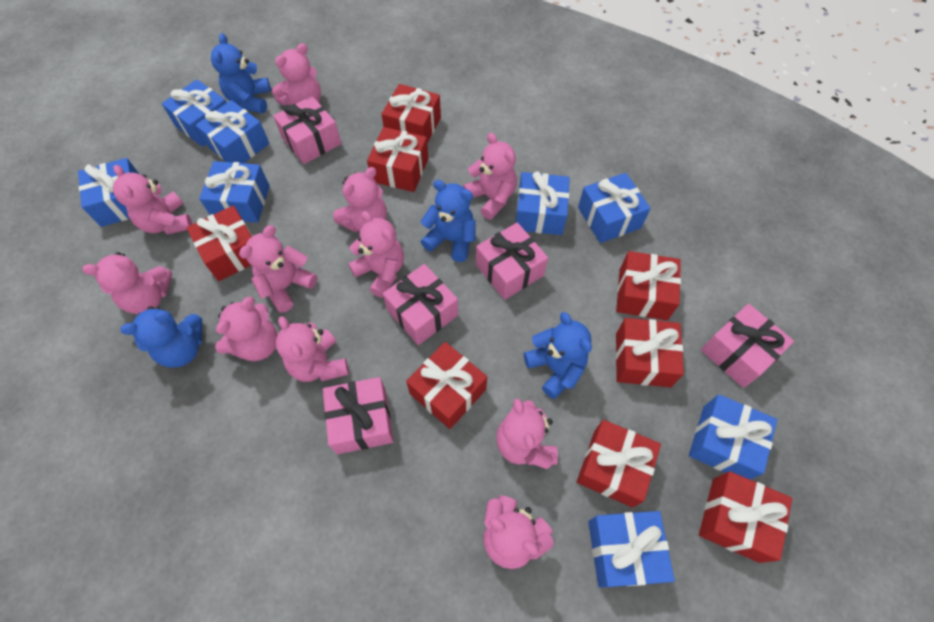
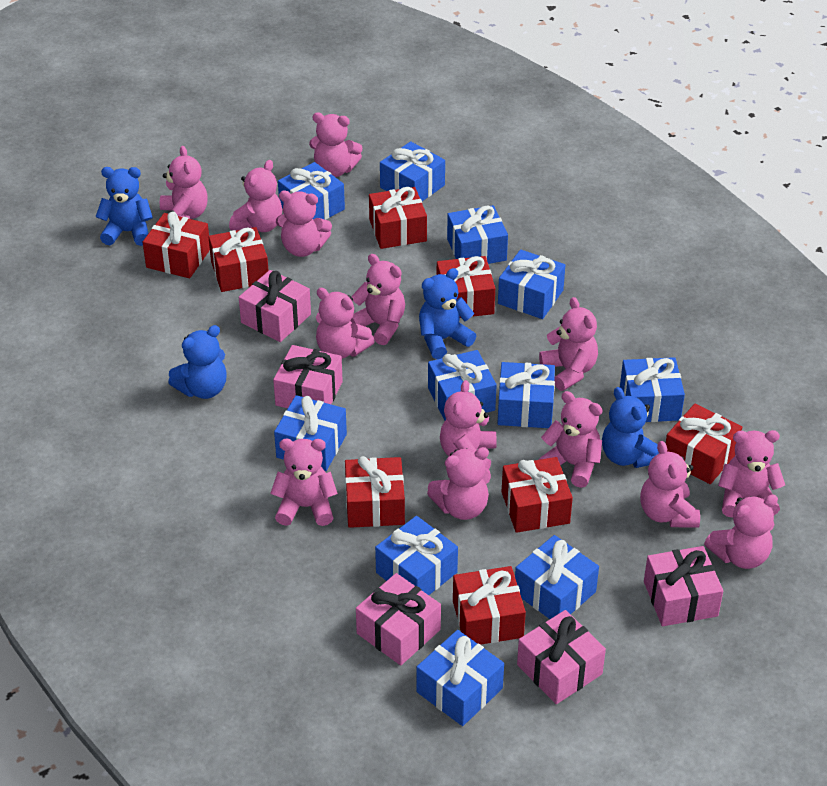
blue gift: [78,158,139,227] [162,79,227,147] [196,100,270,163] [199,161,270,223] [516,171,570,235] [578,173,651,243] [588,511,675,588] [689,394,777,479] = 8 -> [274,395,347,471] [278,162,345,220] [375,516,458,595] [380,141,445,201] [416,630,504,726] [428,350,497,421] [447,205,508,264] [497,362,555,428] [498,249,565,319] [515,535,599,619] [620,357,685,422] = 11
pink teddy bear: [82,252,172,314] [113,165,192,235] [215,297,278,361] [239,225,317,313] [272,43,321,106] [276,316,349,382] [333,167,387,232] [348,211,404,298] [463,133,517,220] [483,495,554,569] [496,398,558,469] = 11 -> [160,146,208,219] [229,160,282,232] [270,438,338,526] [276,191,332,257] [309,113,363,177] [316,288,375,359] [350,254,405,345] [427,447,491,520] [440,380,497,469] [539,297,598,391] [539,391,603,488] [640,441,700,527] [704,495,778,569] [718,430,785,518] = 14

